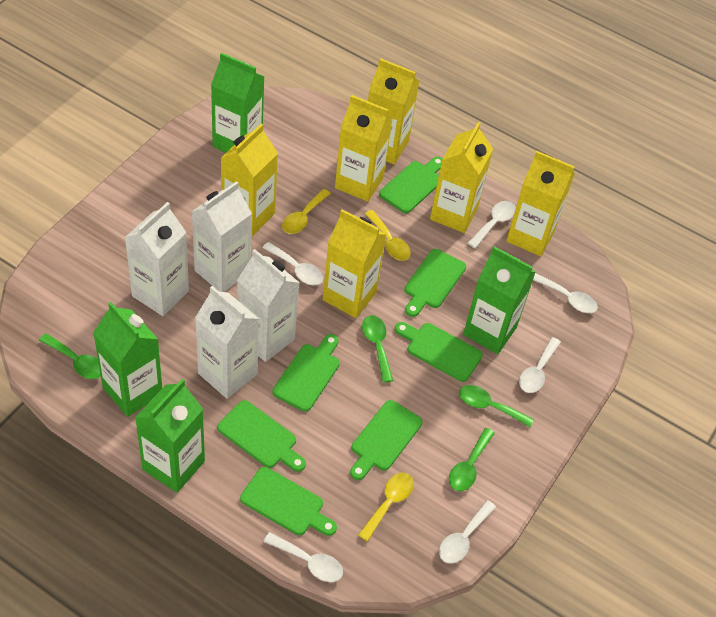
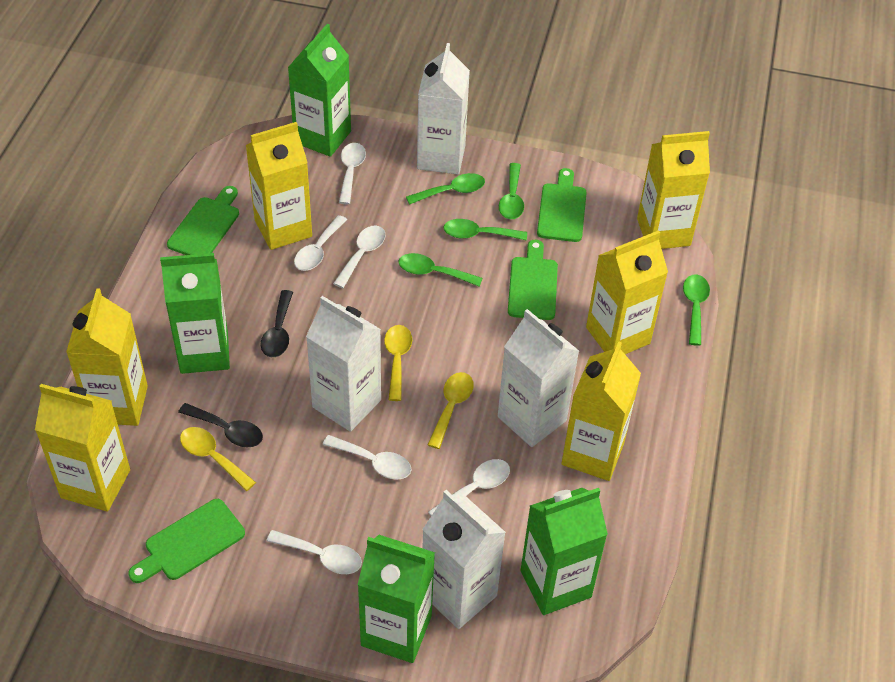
black spoon: none = 0 -> [178,403,263,448] [260,290,293,357] = 2
green cutting board: [217,400,306,472] [240,467,337,536] [272,334,340,412] [350,400,423,480] [379,157,443,213] [395,322,483,382] [404,249,466,317] = 7 -> [128,499,245,583] [167,186,239,255] [508,240,558,320] [537,168,587,242] = 4
green spoon: [39,333,101,379] [362,315,393,383] [449,428,495,491] [459,385,534,427] = 4 -> [398,253,483,287] [406,173,485,205] [443,219,527,241] [499,163,524,219] [683,274,710,346] = 5

